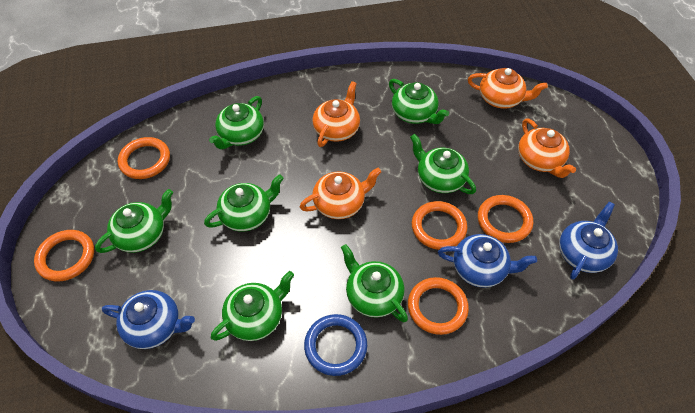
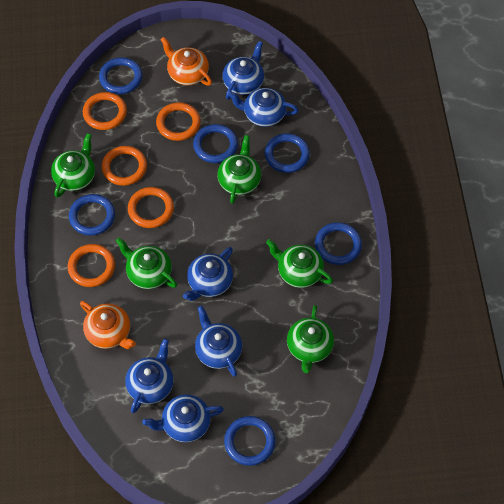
blue ring: [304,314,367,376] = 1 -> [69,194,115,236] [99,57,142,94] [193,124,238,163] [224,416,276,466] [265,133,310,173] [315,222,362,265] = 6
blue teapot: [102,290,195,349] [438,234,537,288] [559,202,618,280] = 3 -> [125,338,174,413] [143,394,224,442] [183,247,233,301] [195,306,242,377] [222,41,264,100] [228,88,298,127] = 6
green teapot: [95,189,173,253] [204,174,284,232] [209,96,264,150] [211,271,294,341] [341,244,408,322] [389,79,449,124] [410,134,476,194] = 7 -> [51,133,95,198] [116,238,177,289] [217,135,261,204] [266,239,333,288] [287,305,334,373] = 5
orange teapot: [300,168,381,219] [312,81,360,147] [468,68,548,109] [518,118,576,178] = 4 -> [80,301,136,349] [160,37,212,86] = 2

